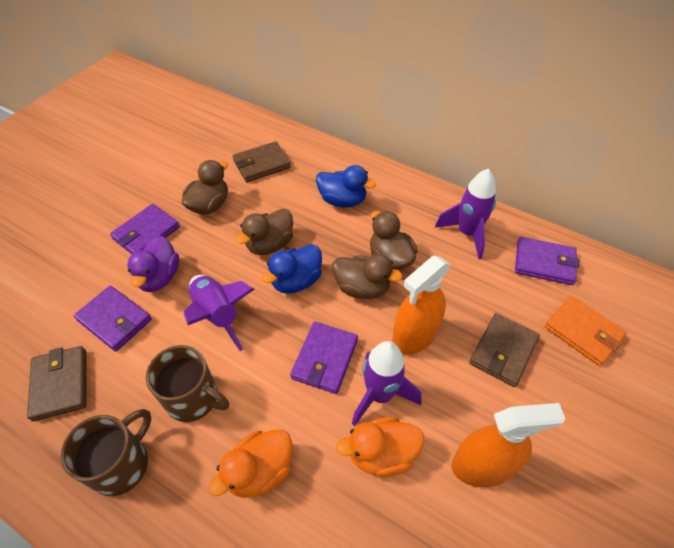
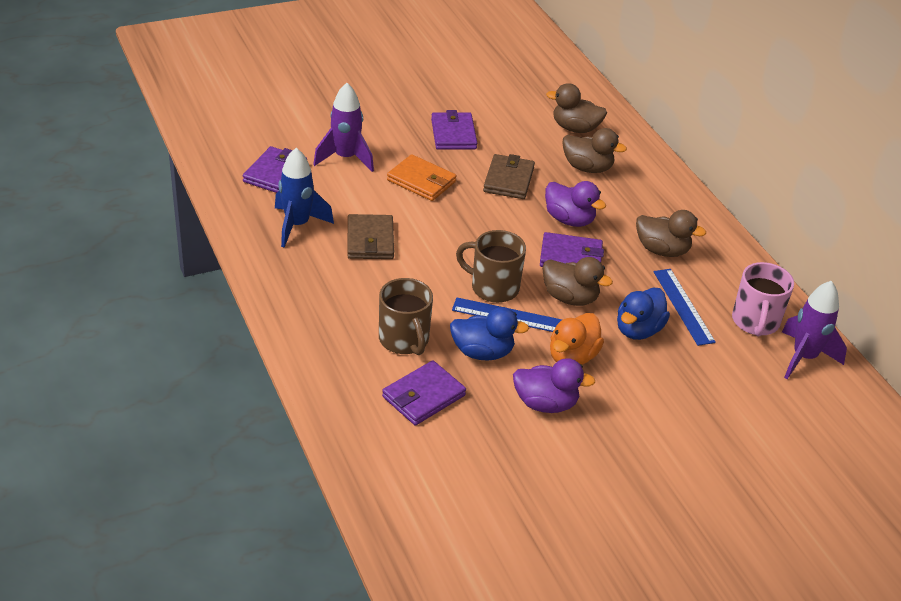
blue rocket: none = 0 -> [275,148,334,247] = 1
blue ruler: none = 0 -> [452,297,562,332] [654,269,716,346] = 2
brown wallet: [27,346,86,421] [233,141,291,182] [469,313,540,387] = 3 -> [347,214,394,259] [483,154,535,199] = 2
orange duck: [209,430,292,498] [336,417,424,477] = 2 -> [550,313,604,365] = 1
orange spray bottle: [392,256,451,355] [452,403,565,487] = 2 -> none = 0
pink mug: none = 0 -> [732,262,794,337] = 1
purple duck: [127,235,179,292] = 1 -> [513,358,595,413] [545,181,606,227] = 2
purple rocket: [184,275,255,351] [352,341,422,426] [435,169,496,259] = 3 -> [313,83,374,172] [782,281,847,379] = 2

